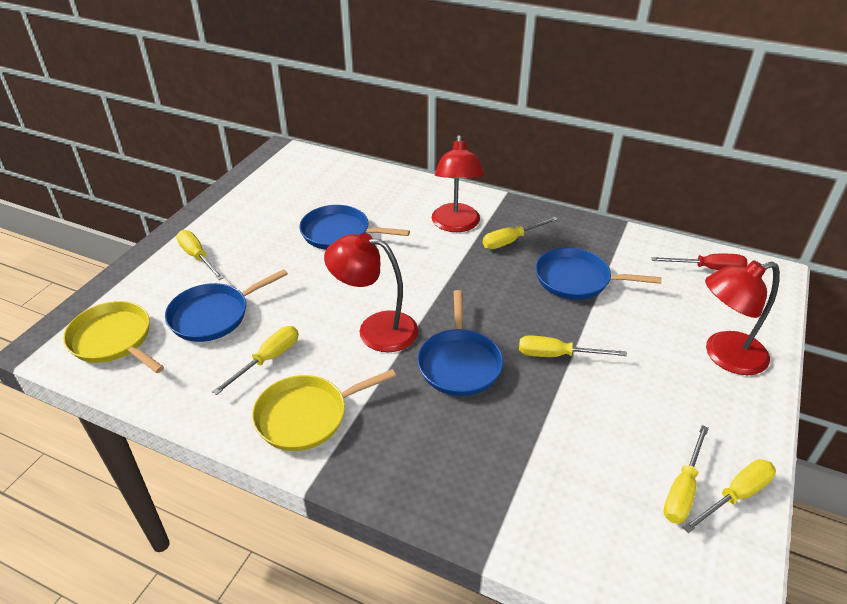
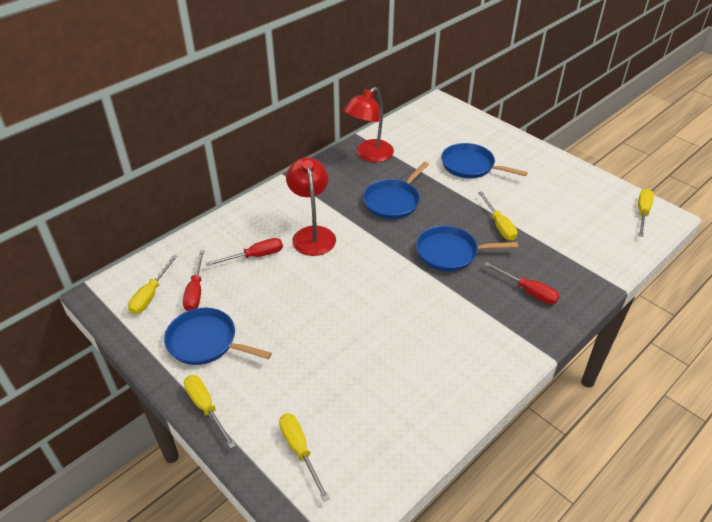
red lamp: [324,233,418,352] [432,135,485,232] [705,260,780,375] = 3 -> [286,157,336,256] [344,87,394,162] = 2
red screwdriver: [651,254,747,270] = 1 -> [183,250,205,311] [206,238,283,266] [484,262,560,304] = 3
yellow pan: [63,301,164,373] [252,369,396,451] = 2 -> none = 0
yellow screwdriver: [176,230,224,280] [212,326,299,395] [483,217,558,249] [519,335,627,357] [664,425,709,524] [682,459,776,533] = 6 -> [128,255,177,314] [184,375,236,449] [279,413,330,501] [478,192,518,241] [638,189,654,237] = 5

